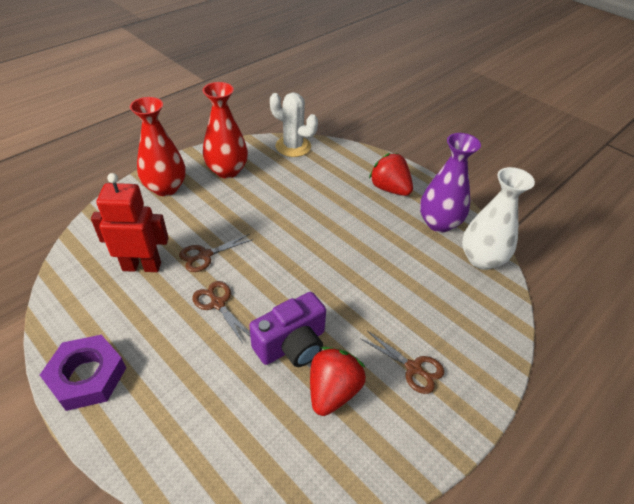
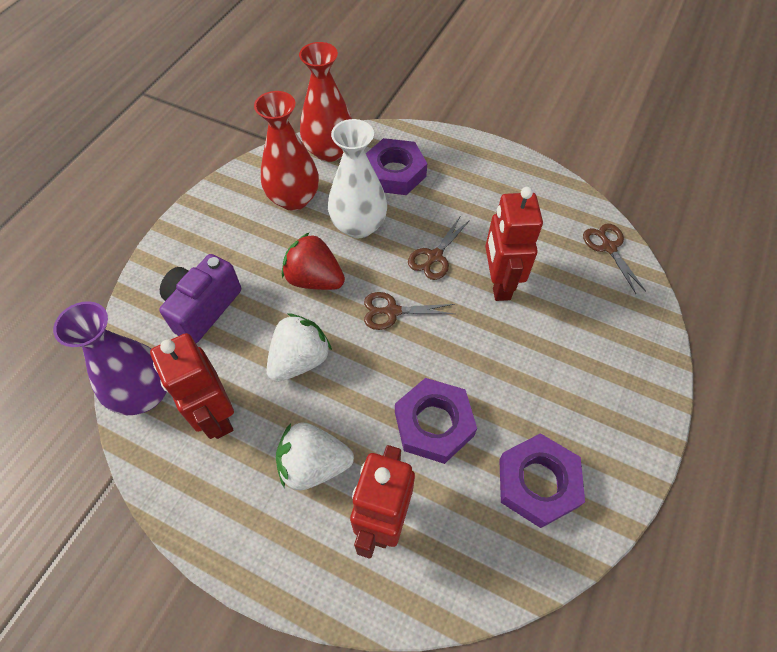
purple nut: [40,335,126,411] = 1 -> [366,138,427,195] [395,378,477,464] [499,433,585,528] = 3
red robot: [91,173,169,272] = 1 -> [150,333,234,439] [350,445,415,559] [485,187,543,301] = 3
red strawberry: [310,347,366,416] [369,153,413,196] = 2 -> [282,232,345,290] = 1
white cactus: [270,92,318,157] = 1 -> none = 0
white strawberry: none = 0 -> [267,313,332,382] [276,422,354,490] = 2

